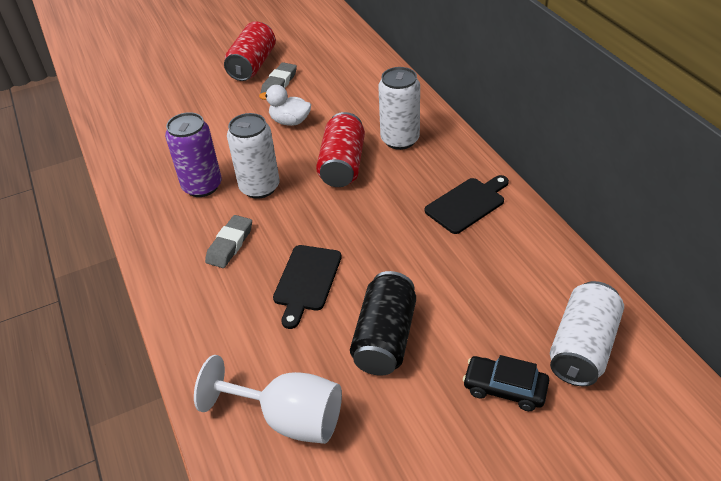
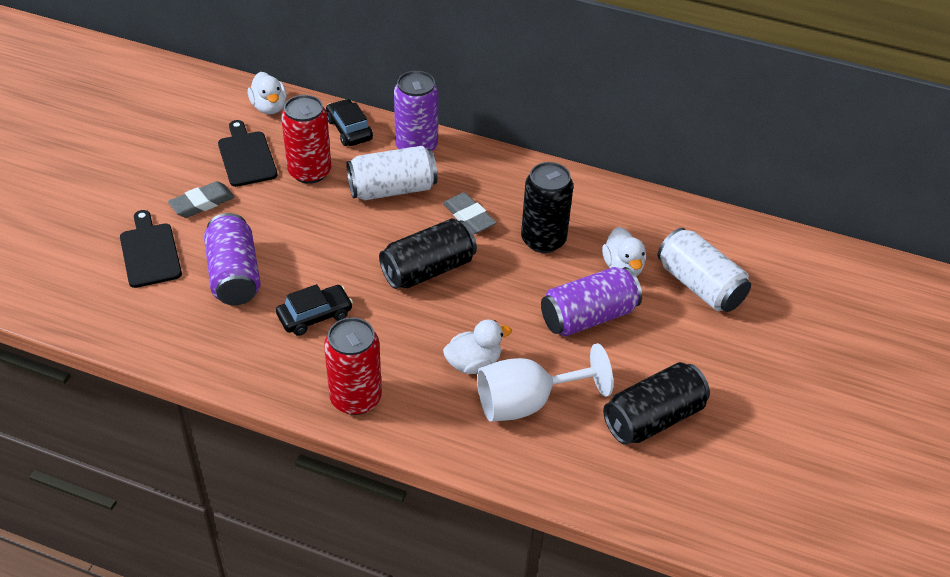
black can: [350,271,416,376] = 1 -> [379,218,477,289] [521,162,573,253] [603,362,710,445] = 3
black car: [463,355,549,411] = 1 -> [276,284,353,336] [326,99,373,146] = 2
purple can: [165,112,222,197] = 1 -> [204,213,261,305] [394,71,439,151] [541,267,642,336] = 3
white can: [227,113,280,199] [378,67,420,150] [550,281,624,386] = 3 -> [346,146,437,200] [658,228,751,312] = 2
white duck: [259,85,311,126] = 1 -> [248,72,287,114] [443,319,512,374] [602,227,646,276] = 3

